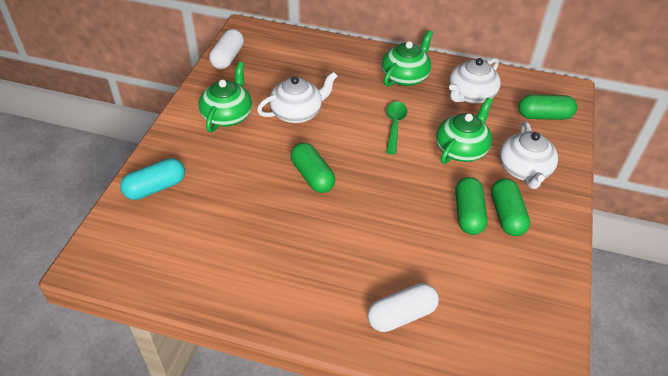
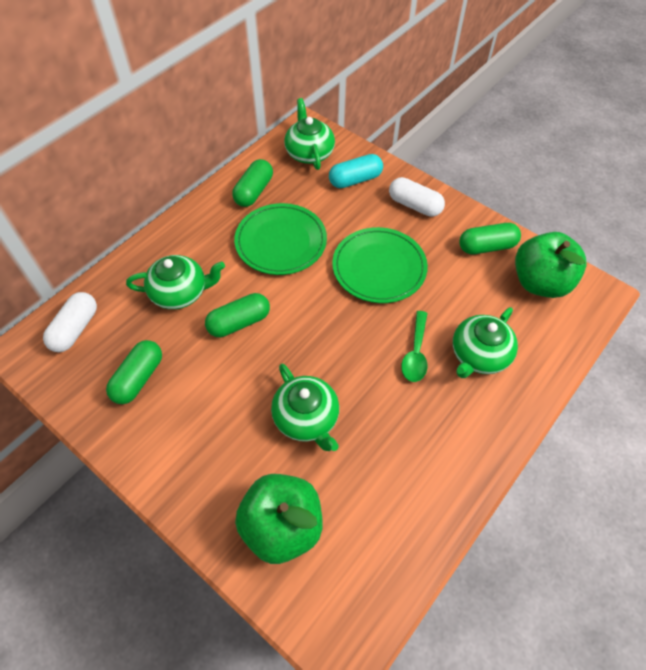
green apple: none = 0 -> [235,474,323,564] [515,232,587,298] = 2
green plate: none = 0 -> [234,203,327,275] [332,227,428,303] = 2
green teapot: [198,62,252,132] [382,30,433,87] [436,98,493,164] = 3 -> [126,255,225,309] [271,364,339,451] [284,98,335,170] [453,307,518,378] = 4
white teapot: [257,72,337,123] [449,58,501,104] [500,122,558,189] = 3 -> none = 0

